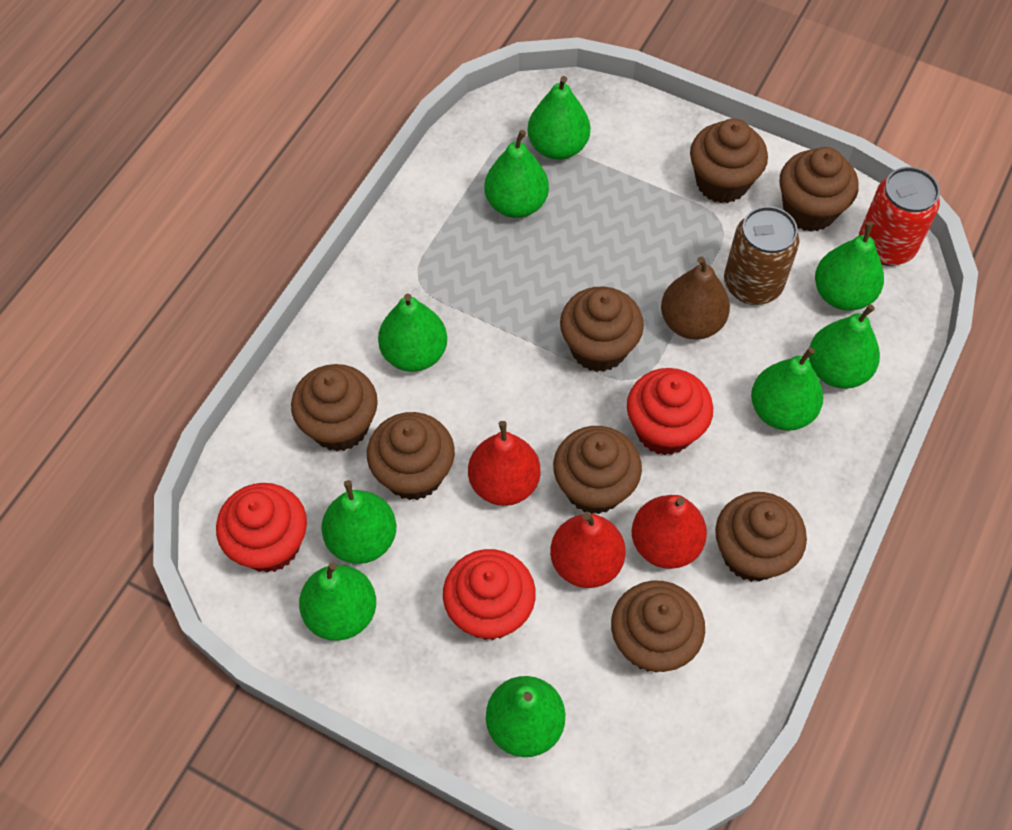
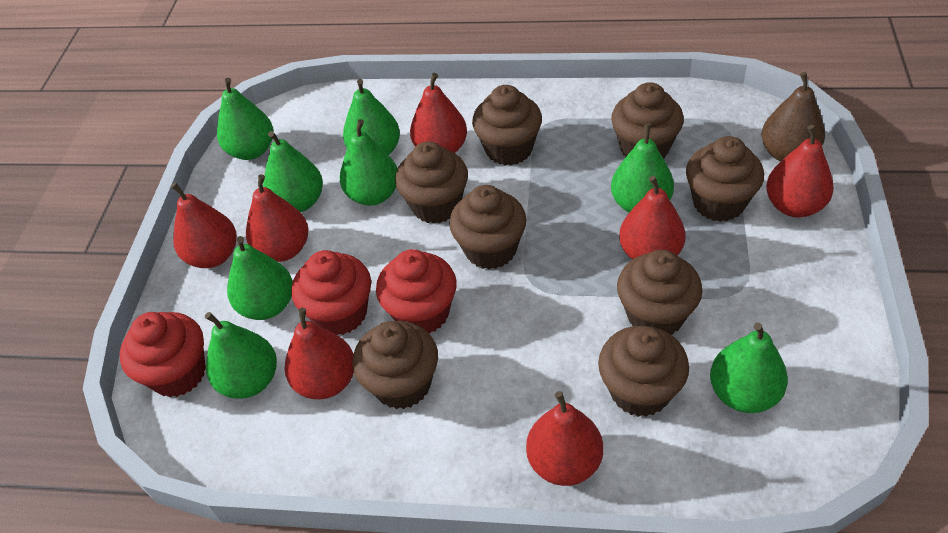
brown can: [724,206,800,305] = 1 -> none = 0
green pear: [299,562,376,641] [322,480,396,564] [378,294,447,372] [484,130,549,218] [486,676,565,757] [527,76,590,160] [751,347,823,431] [809,304,880,389] [815,222,884,311] = 9 -> [205,312,277,399] [217,78,273,160] [227,236,293,320] [263,131,323,212] [340,119,398,206] [343,79,400,155] [611,123,674,213] [710,323,788,413] = 8
red can: [859,167,940,266] = 1 -> none = 0
red pear: [468,421,541,506] [550,512,625,588] [632,495,707,569] = 3 -> [171,183,237,268] [246,174,308,262] [285,308,354,399] [410,73,467,153] [526,391,603,486] [619,176,686,260] [766,125,834,217] = 7

